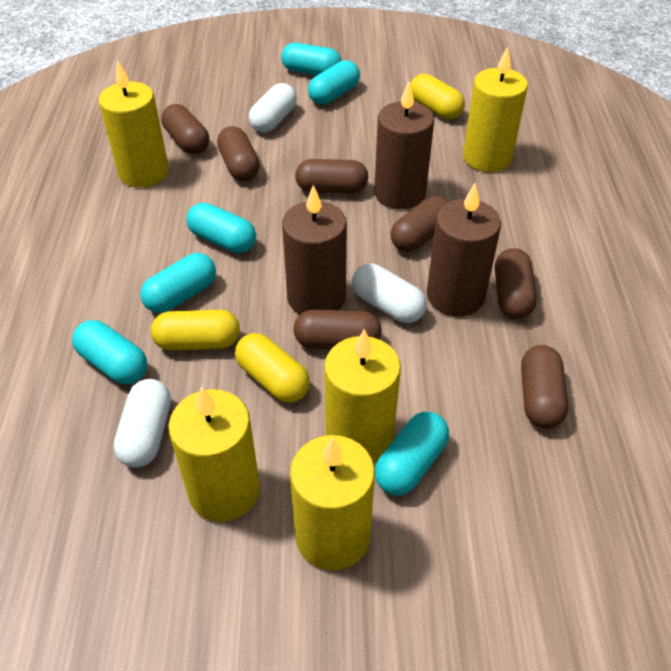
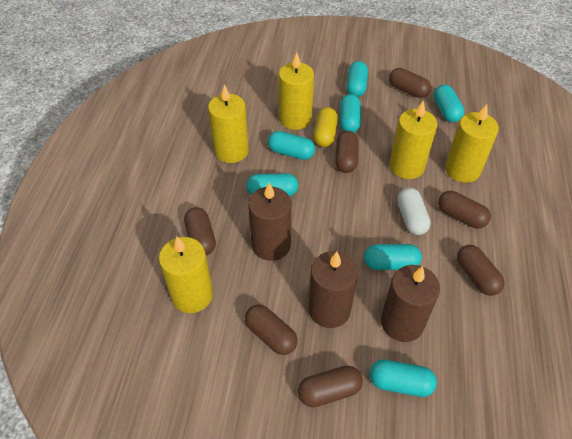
turquoise capsule: [72,320,147,384] [140,253,216,313] [186,203,256,253] [281,43,341,76] [308,60,360,105] [375,412,449,495] = 6 -> [246,173,298,196] [268,131,315,160] [340,94,361,132] [347,61,368,97] [364,244,422,270] [370,360,437,397] [434,85,464,122] = 7
white capsule: [114,379,171,467] [249,83,297,133] [352,264,427,323] = 3 -> [397,188,431,235] = 1
yellow capsule: [151,310,240,351] [235,333,310,403] [410,74,465,119] = 3 -> [314,107,338,147] = 1

